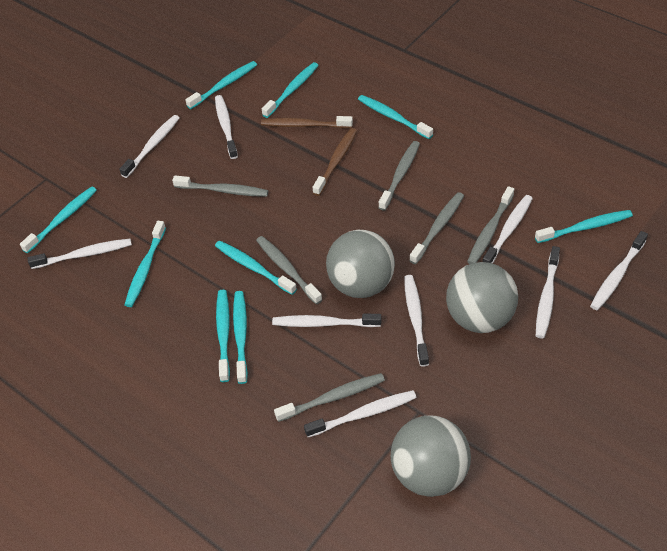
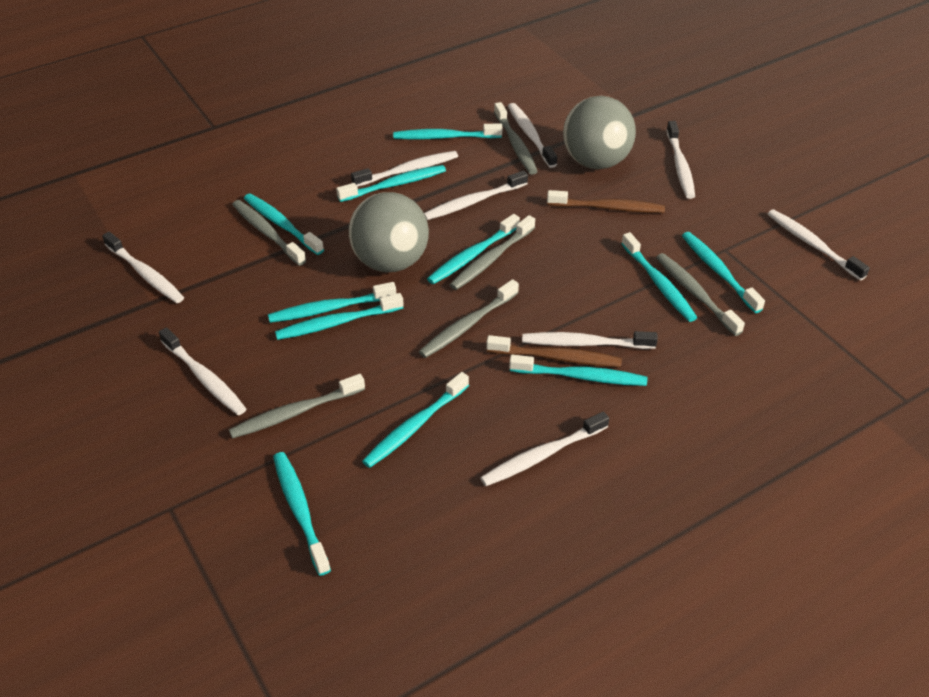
grey ball: [326,230,395,298] [391,415,471,497] [446,262,518,333] = 3 -> [349,192,429,272] [563,96,636,169] = 2
turquoise toothbrush: [20,186,97,253] [125,221,166,307] [185,61,257,109] [215,241,297,295] [216,290,230,382] [233,291,248,384] [262,62,319,118] [358,95,433,139] [535,210,633,243] = 9 -> [244,193,324,255] [268,282,396,323] [273,452,331,576] [275,293,404,340] [336,165,446,202] [362,372,469,468] [393,124,502,140] [427,214,520,284] [509,355,647,386] [621,232,697,322] [682,232,765,313] = 11

